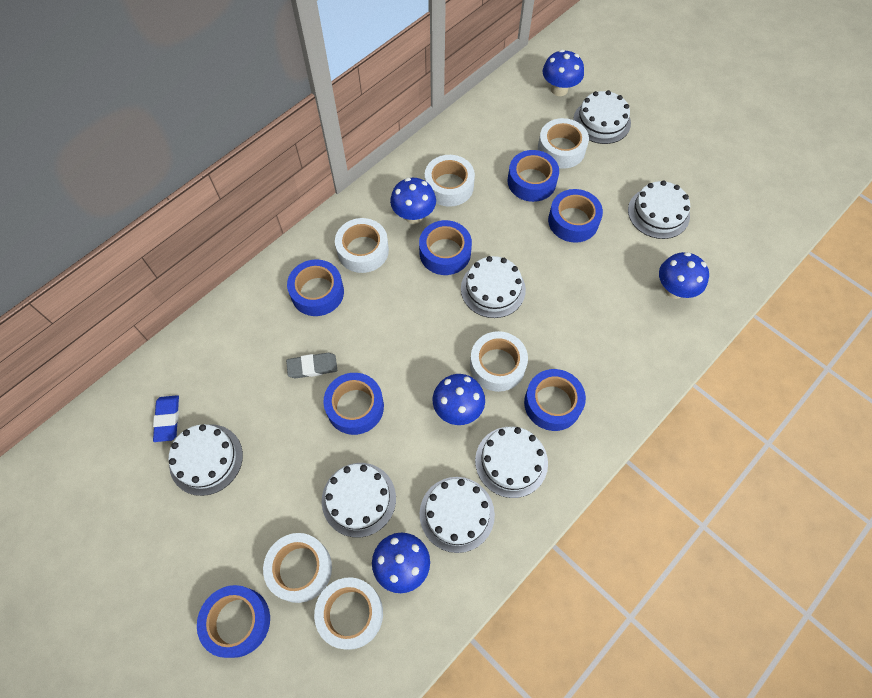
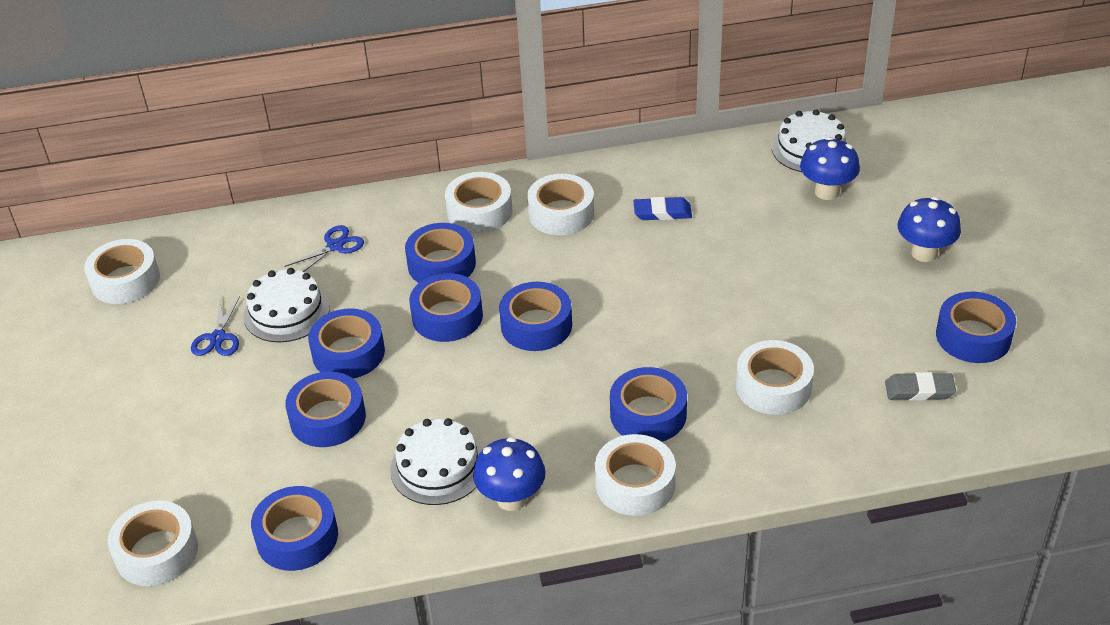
blue mushroom: [372,533,430,593] [390,178,436,224] [433,374,485,425] [543,50,584,96] [659,252,709,299] = 5 -> [473,437,546,511] [800,137,860,200] [898,197,961,262] = 3
blue scissors: none = 0 -> [191,296,240,356] [284,225,364,272] = 2
blue tape: [197,585,270,658] [287,259,344,316] [323,373,384,435] [419,220,472,275] [508,150,559,202] [524,369,586,431] [548,189,603,243] = 7 -> [251,486,338,571] [285,372,366,447] [308,309,385,379] [405,223,476,283] [409,273,483,342] [499,282,572,351] [610,367,687,442] [936,292,1016,363] = 8
white cake: [168,424,243,496] [322,463,396,537] [420,477,495,553] [461,256,526,318] [475,427,548,498] [573,90,631,144] [628,180,690,239] = 7 -> [243,268,330,342] [390,418,483,505] [772,109,849,172] = 3

